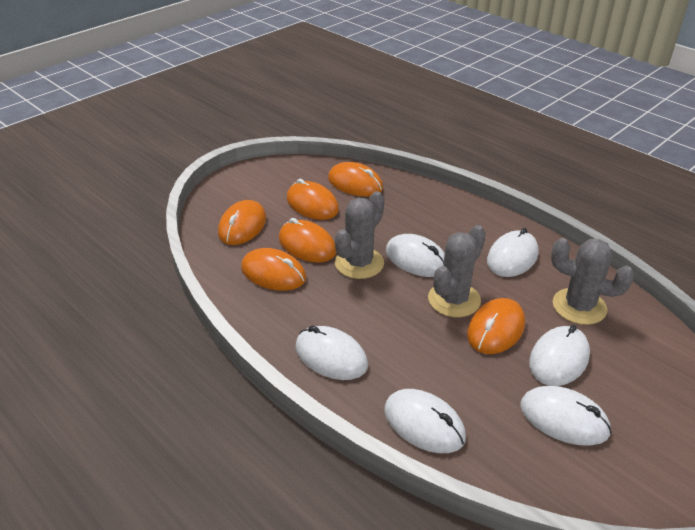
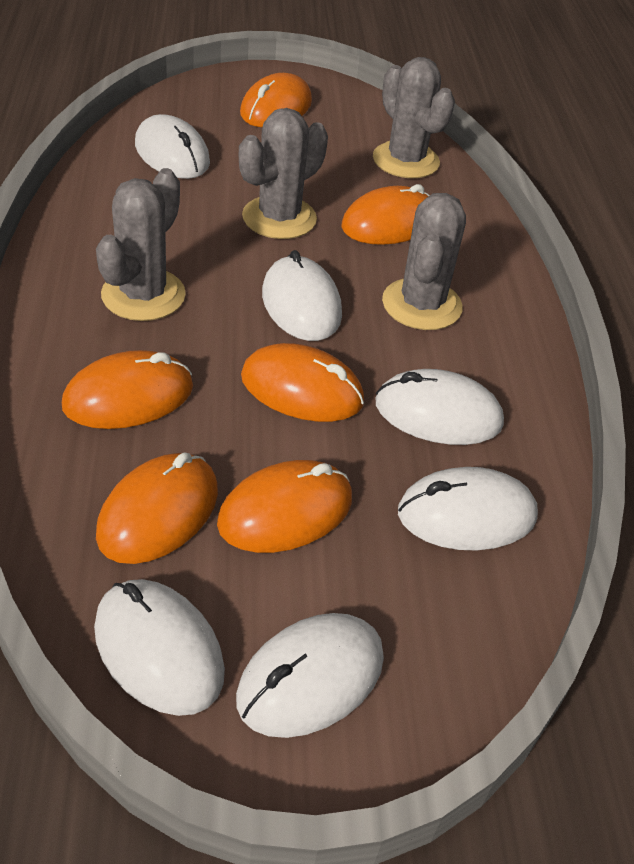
grey cactus: [335,191,384,279] [428,225,486,317] [551,238,634,325] = 3 -> [96,168,186,321] [239,108,328,239] [373,57,455,178] [382,193,466,330] = 4

